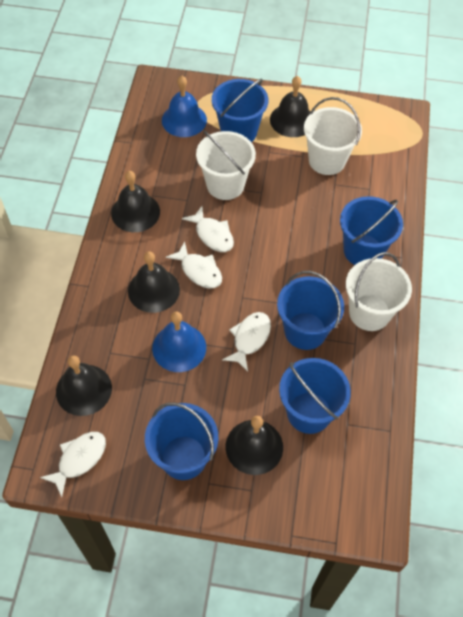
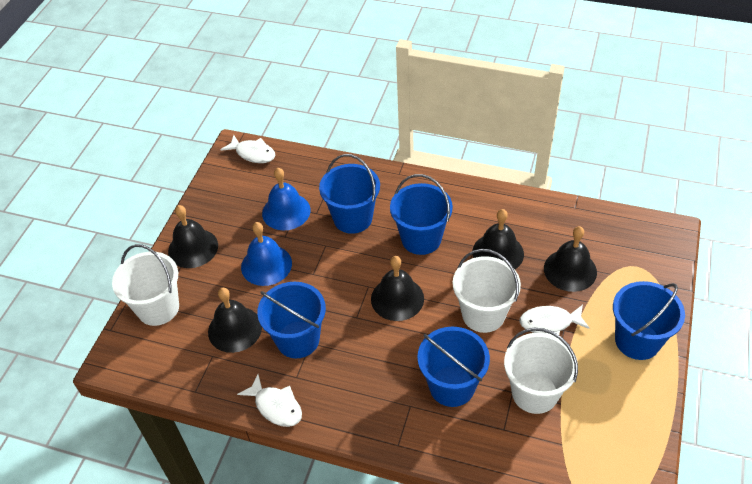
white fish: [40,432,106,497] [166,242,222,288] [182,206,234,252] [222,312,271,372] = 4 -> [220,135,275,163] [237,374,302,427] [519,305,590,335] = 3

